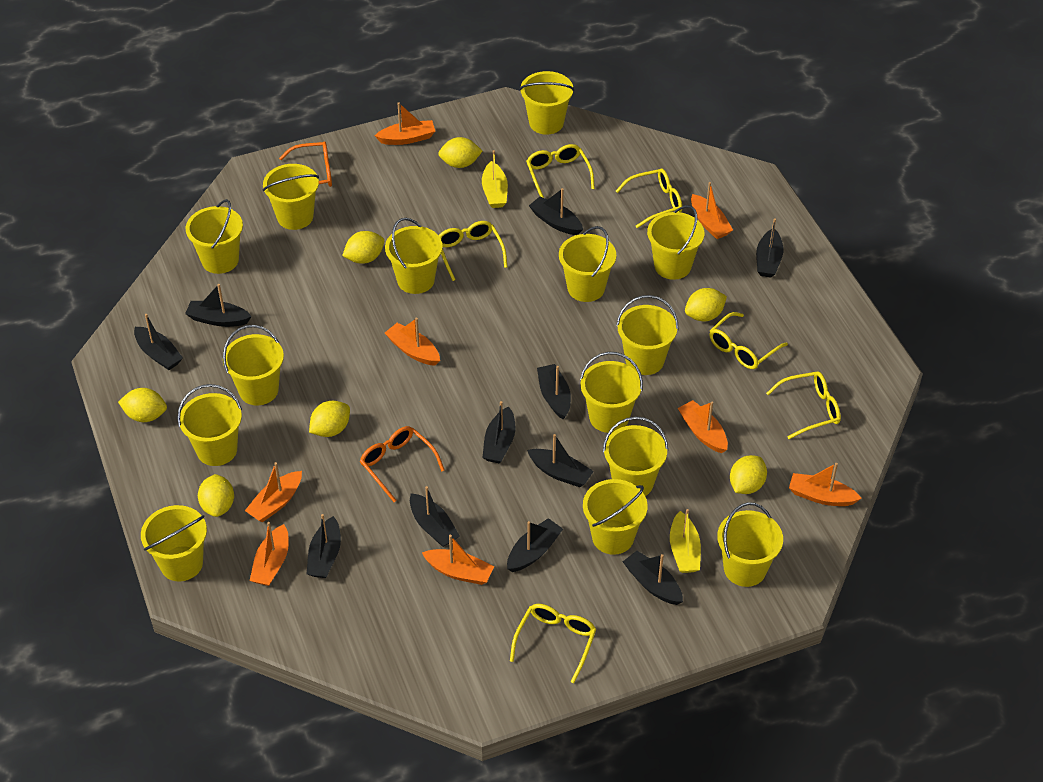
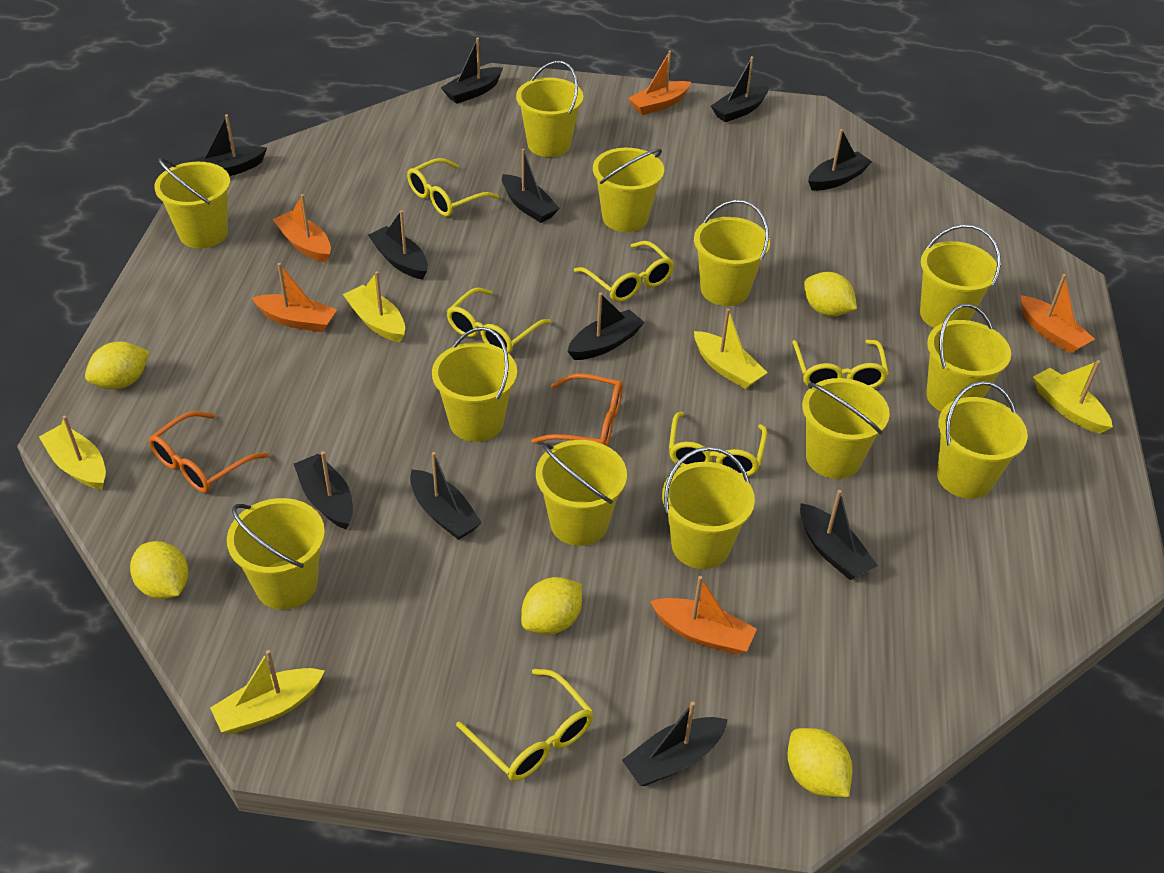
orange boat: [245,462,302,522] [250,522,289,586] [375,102,435,145] [385,318,440,366] [422,535,494,585] [678,400,728,453] [691,182,733,239] [789,463,862,506] = 8 -> [252,263,337,332] [272,194,331,263] [628,51,691,115] [650,576,757,655] [1020,274,1095,354] = 5
yellow boat: [482,150,508,208] [670,509,701,573] = 2 -> [39,416,106,490] [210,650,325,734] [343,271,405,342] [694,308,768,389] [1033,360,1113,434] = 5
yellow bucket: [141,505,207,581] [178,384,242,466] [186,199,243,274] [223,325,284,405] [263,164,319,230] [385,218,442,294] [519,71,575,135] [559,226,616,302] [580,352,643,433] [583,479,648,555] [603,417,668,496] [616,295,678,375] [647,205,704,280] [717,502,783,587] = 14 -> [154,158,230,249] [227,498,325,610] [432,327,517,442] [516,61,583,157] [536,440,627,546] [593,148,664,232] [662,447,755,569] [694,200,770,306] [802,378,890,479] [920,225,1001,328] [926,304,1011,412] [937,381,1028,499] = 12
yellow lemon: [118,388,167,422] [198,474,234,517] [309,401,350,437] [342,231,384,264] [438,137,482,168] [685,288,727,321] [730,455,767,494] = 7 -> [85,341,149,389] [130,541,188,599] [521,577,582,635] [788,728,852,797] [804,272,857,317] = 5

